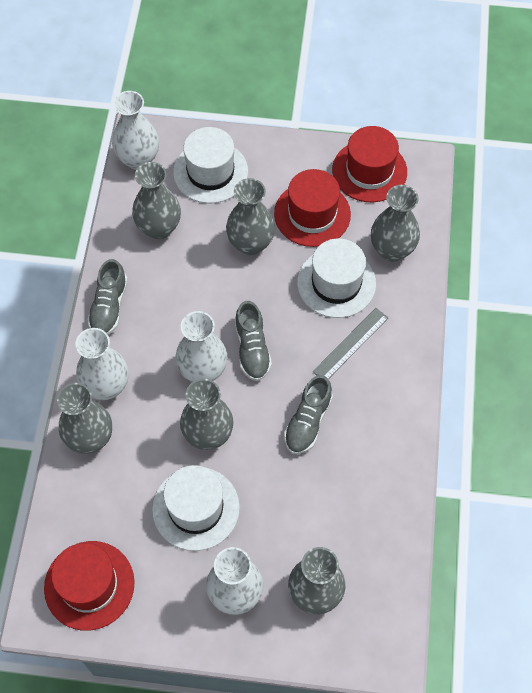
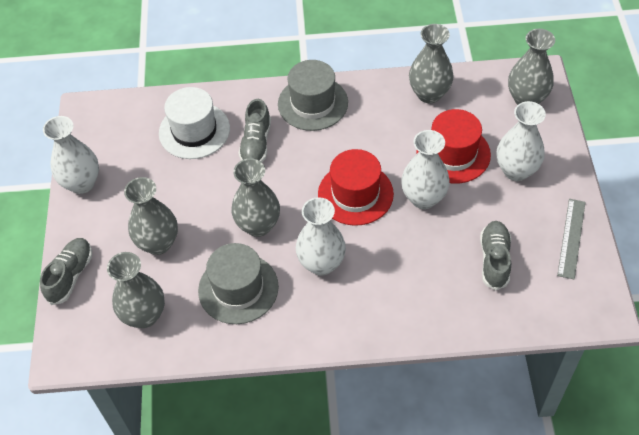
grey hat: none = 0 -> [198,243,279,324] [278,60,348,131] = 2
grey vase: [57,383,112,454] [132,162,181,239] [180,379,234,450] [226,178,275,255] [288,547,345,615] [371,185,420,261] = 6 -> [107,252,165,328] [124,177,178,255] [232,158,280,237] [409,24,454,103] [508,29,555,105] = 5
red hat: [44,541,134,631] [274,169,351,247] [332,126,407,202] = 3 -> [318,149,394,226] [416,109,491,184] = 2
white hat: [152,465,240,551] [173,127,248,203] [297,239,376,318] = 3 -> [159,87,230,159] = 1

